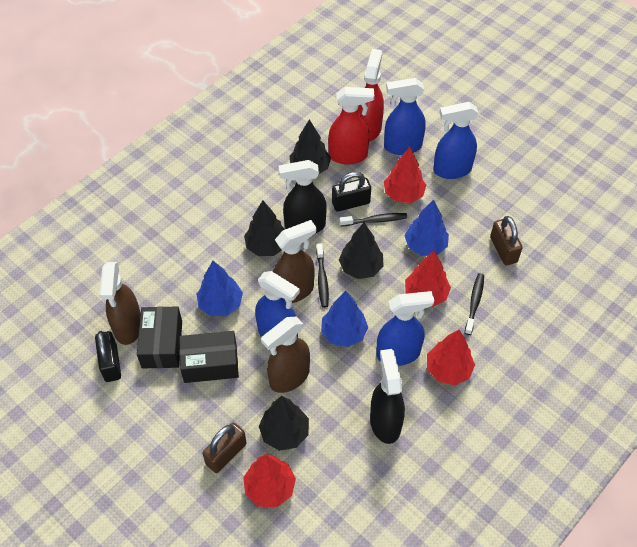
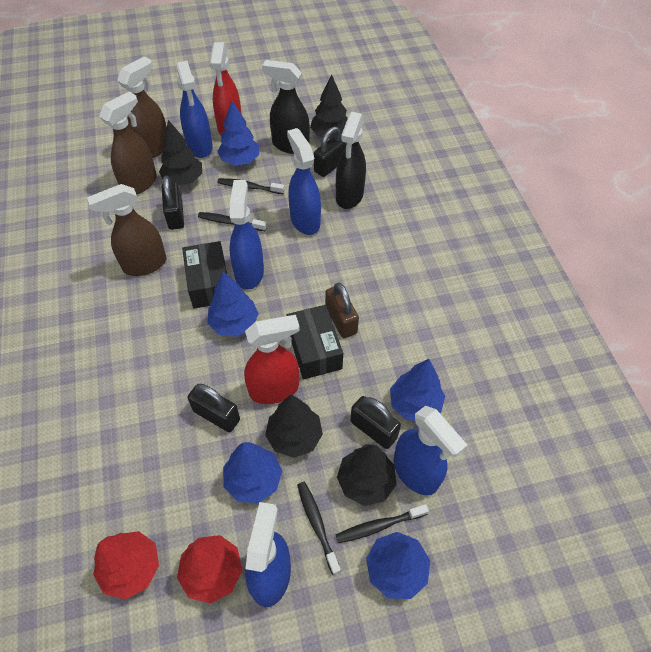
black padlock: [95,331,121,382] [332,172,371,212] = 2 -> [162,175,184,230] [187,384,240,432] [314,127,346,177] [350,396,401,449] = 4
black toothbrush: [316,243,329,308] [340,213,407,226] [465,273,484,335] = 3 -> [198,212,267,231] [218,178,284,194] [297,482,341,575] [336,504,429,543] = 4
blue spray bottle: [255,271,300,338] [376,291,434,366] [384,78,425,155] [433,102,479,179] = 4 -> [176,61,213,158] [229,180,264,290] [245,502,291,607] [287,128,321,235] [394,405,467,495] = 5
blue tree: [197,261,243,316] [321,291,368,347] [404,199,449,256] = 3 -> [208,271,259,337] [217,100,259,166] [223,442,282,503] [366,532,430,599] [390,359,445,421] = 5
brown padlock: [202,423,247,473] [490,216,523,265] = 2 -> [325,282,359,338] = 1
red tree: [243,454,296,507] [384,147,426,203] [405,250,451,307] [427,330,475,385] = 4 -> [93,531,159,599] [177,535,242,604] = 2

